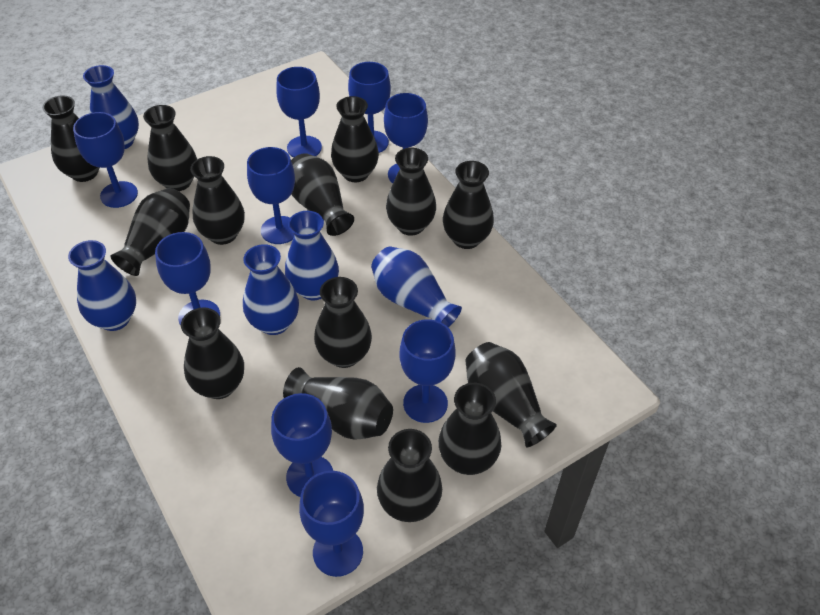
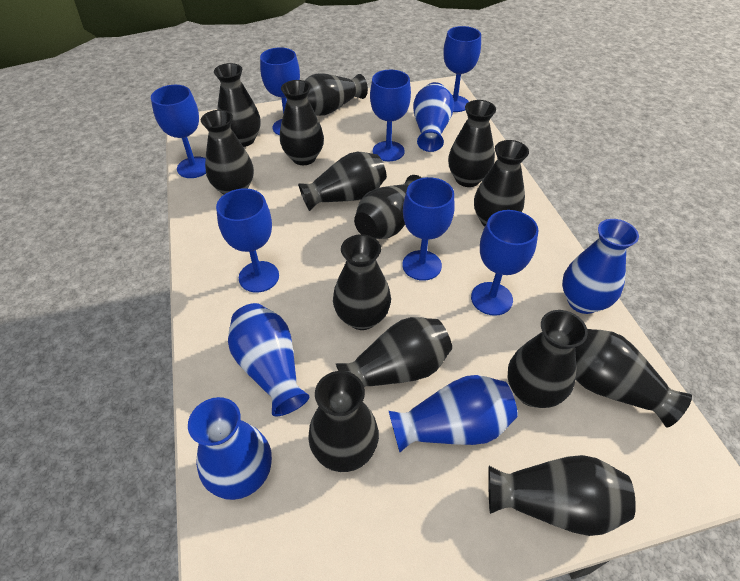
blue goblet: [73,112,138,208] [155,232,220,326] [247,147,295,244] [271,393,333,497] [276,67,322,157] [299,471,364,577] [348,62,391,153] [384,93,428,183] [399,319,456,423] = 9 -> [151,85,206,178] [216,188,279,292] [260,47,300,135] [370,70,411,161] [402,177,455,281] [443,26,481,112] [471,210,538,316] = 7

